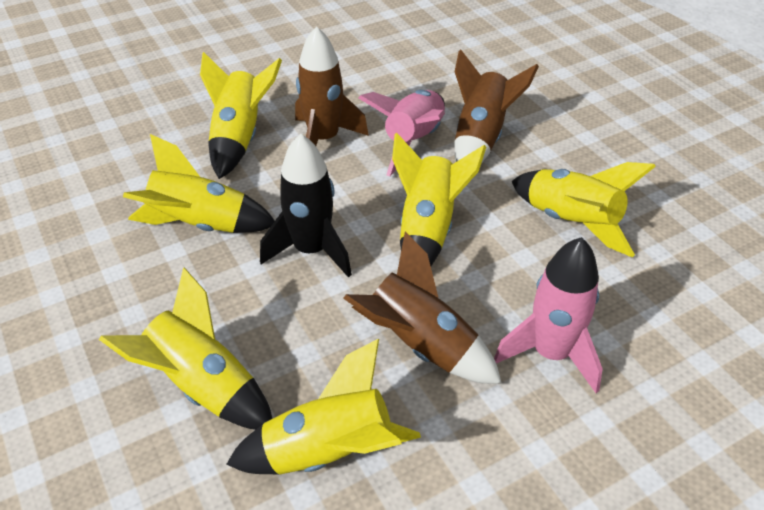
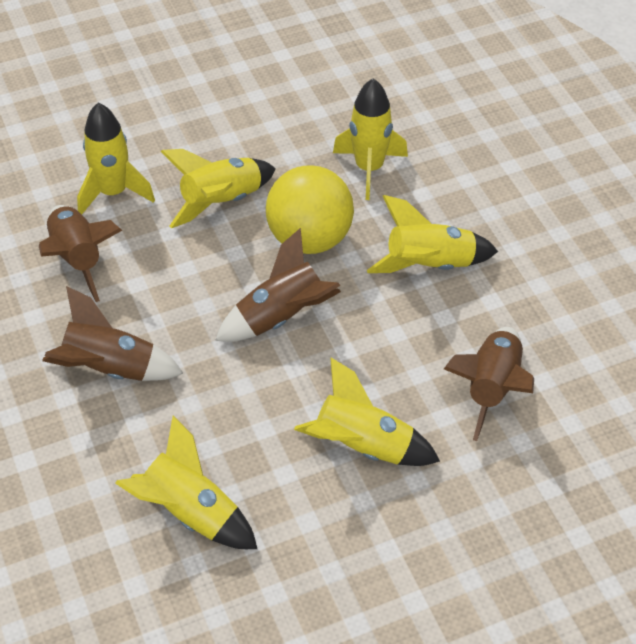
black rocket: [260,133,352,278] = 1 -> none = 0
brown rocket: [295,26,369,146] [343,232,502,384] [454,49,539,162] = 3 -> [39,205,122,302] [42,286,183,381] [215,228,341,342] [444,327,534,441] = 4
pink rocket: [359,90,445,176] [494,237,603,393] = 2 -> none = 0
yellow ball: none = 0 -> [266,165,354,254] = 1

